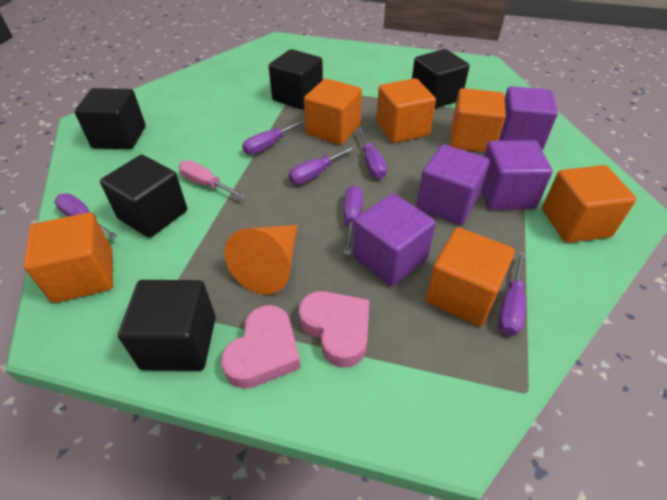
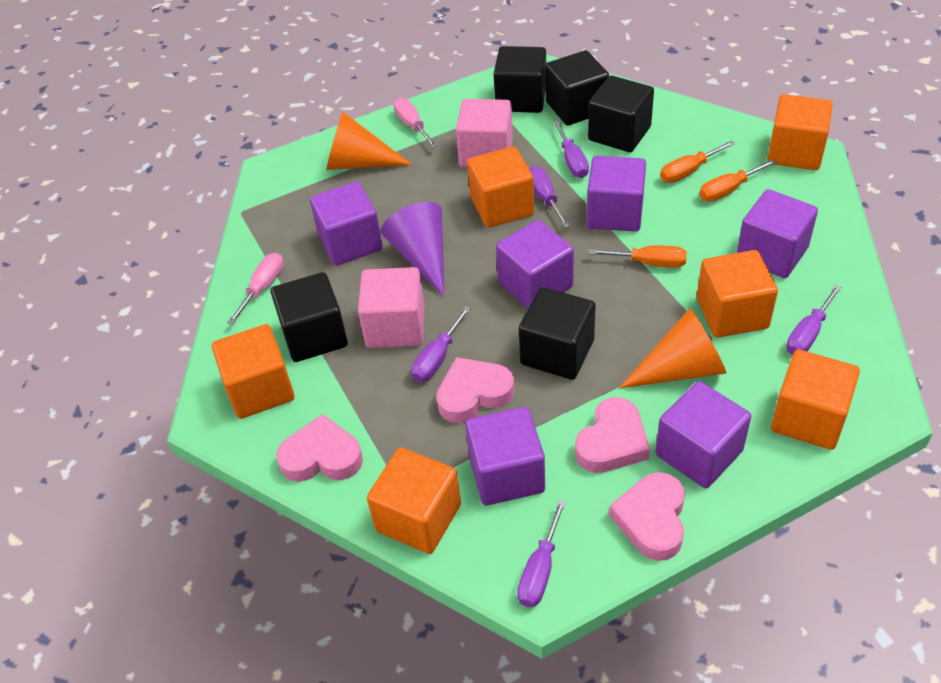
orange cone: [225,225,298,294] = 1 -> [326,112,412,170] [619,308,726,388] = 2
orange screwdriver: none = 0 -> [588,245,687,268] [660,140,735,183] [699,159,776,202] = 3
pink cube: none = 0 -> [358,267,424,348] [456,99,513,167] = 2
pink heart: [221,305,301,389] [299,291,369,367] = 2 -> [276,414,363,482] [436,357,515,423] [575,397,650,473] [609,472,685,561] = 4
pink screwdriver: [178,160,246,199] = 1 -> [227,253,284,325] [393,98,438,148] = 2
purple cone: none = 0 -> [381,202,444,296] = 1
purple cube: [353,193,436,286] [416,144,490,225] [481,140,553,210] [499,86,558,150] = 4 -> [310,182,383,266] [465,407,545,505] [496,220,574,308] [587,156,646,232] [655,381,751,488] [737,189,818,278] = 6
purple screwdriver: [54,193,117,239] [242,119,305,155] [288,146,356,185] [344,186,363,255] [356,128,387,179] [498,251,526,336] = 6 -> [411,306,471,382] [517,499,566,607] [529,166,571,228] [553,120,589,178] [786,285,842,356] = 5

